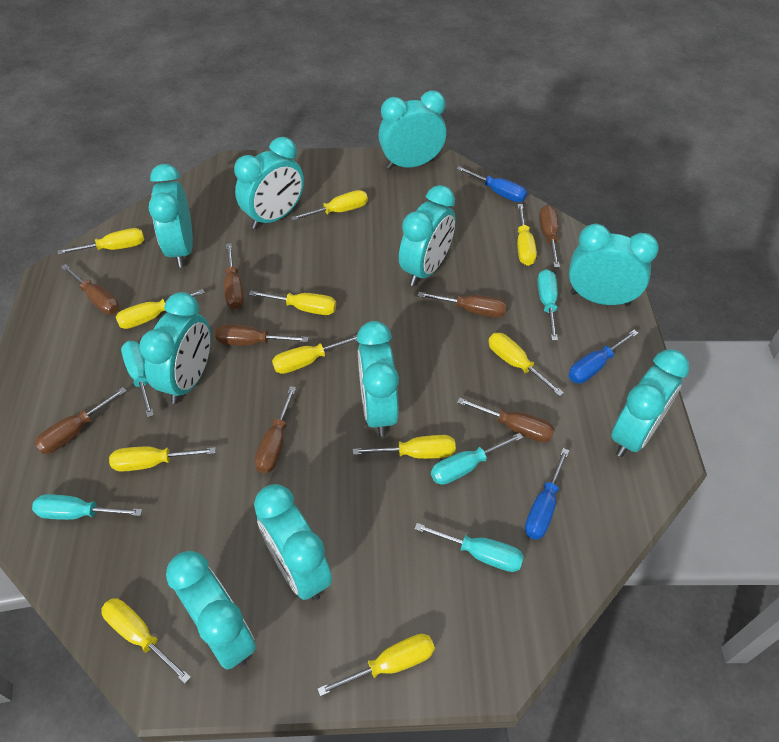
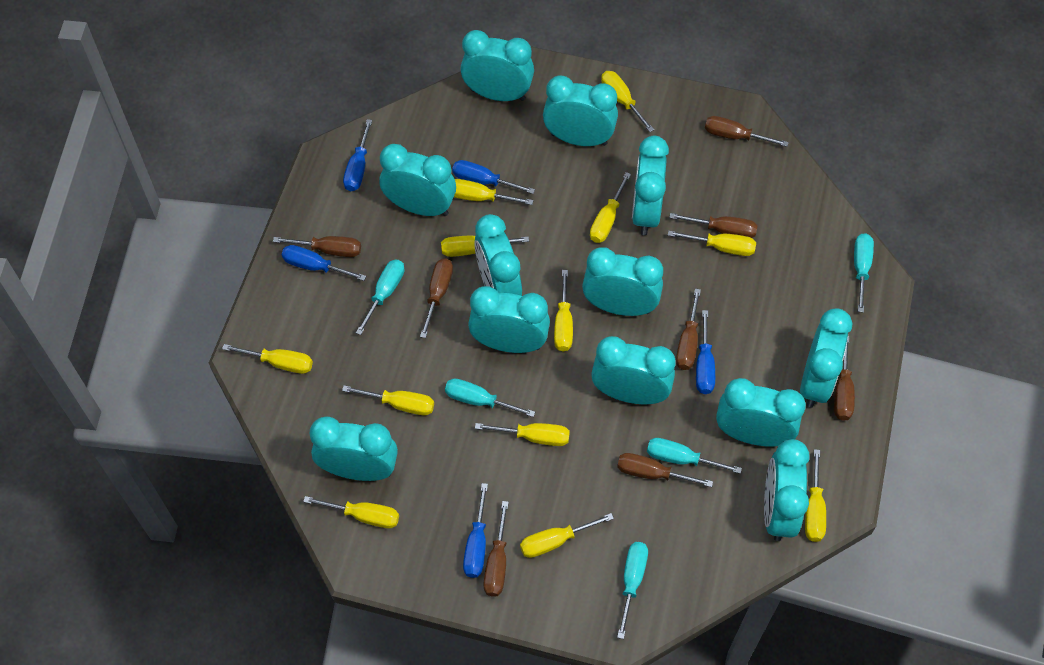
blue screwdriver: [456,166,527,202] [525,448,569,540] [569,330,639,383] = 3 -> [282,245,366,281] [343,119,372,191] [452,160,535,194] [463,483,488,578] [696,310,715,394] = 5
turquoise clock: [139,292,211,404] [149,164,193,267] [166,551,256,670] [234,137,304,229] [254,484,332,601] [357,321,399,436] [378,91,446,169] [399,185,455,286] [569,224,659,306] [611,350,689,457] = 10 -> [310,417,398,481] [379,144,456,216] [460,30,534,101] [468,286,550,353] [475,214,522,296] [543,76,618,146] [582,247,663,316] [591,336,676,404] [632,136,669,235] [716,378,806,447] [764,439,810,541] [800,309,852,408] = 12
yellow screwdriver: [57,228,144,255] [102,598,191,684] [109,446,216,472] [116,289,205,329] [249,291,336,315] [272,335,357,374] [290,190,368,221] [317,634,435,697] [353,435,456,459] [488,333,564,396] [517,204,537,266] = 11 -> [222,344,313,374] [303,496,399,528] [342,385,434,415] [441,236,529,257] [454,179,534,205] [475,423,570,446] [520,513,614,558] [554,270,573,351] [590,172,631,243] [601,71,654,132] [668,231,756,256] [805,449,826,542] = 12

